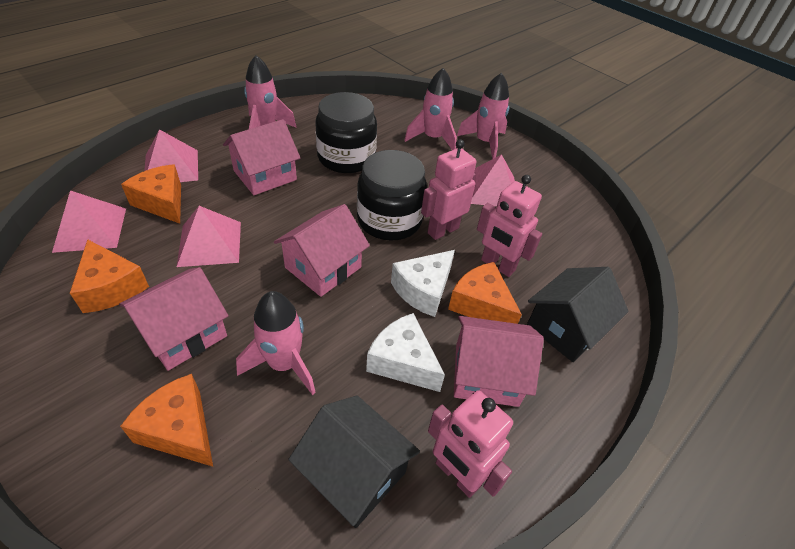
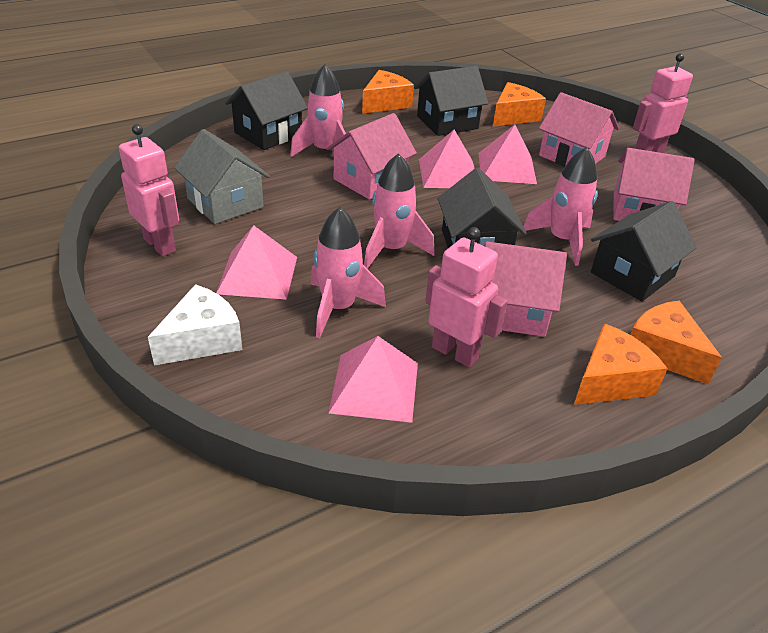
black house: [289,395,420,528] [527,267,629,362] = 2 -> [225,71,308,150] [414,66,488,136] [438,168,527,248] [591,201,697,301] = 4
black jar: [316,92,377,173] [357,150,427,241] = 2 -> none = 0
grey house: none = 0 -> [174,129,270,224] = 1
white cheese: [366,313,445,392] [391,250,455,317] = 2 -> [148,284,243,365] = 1

